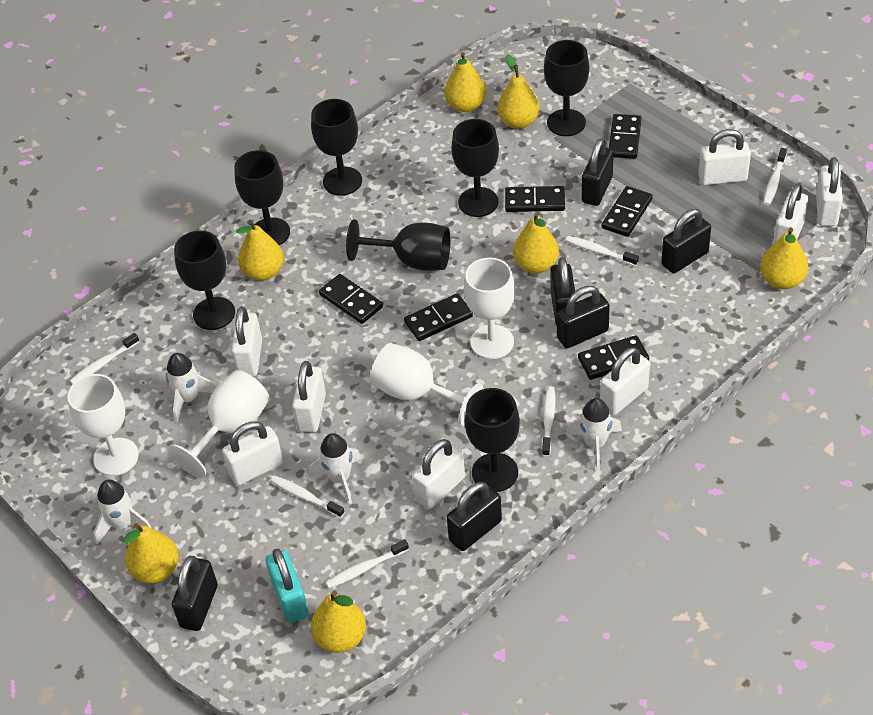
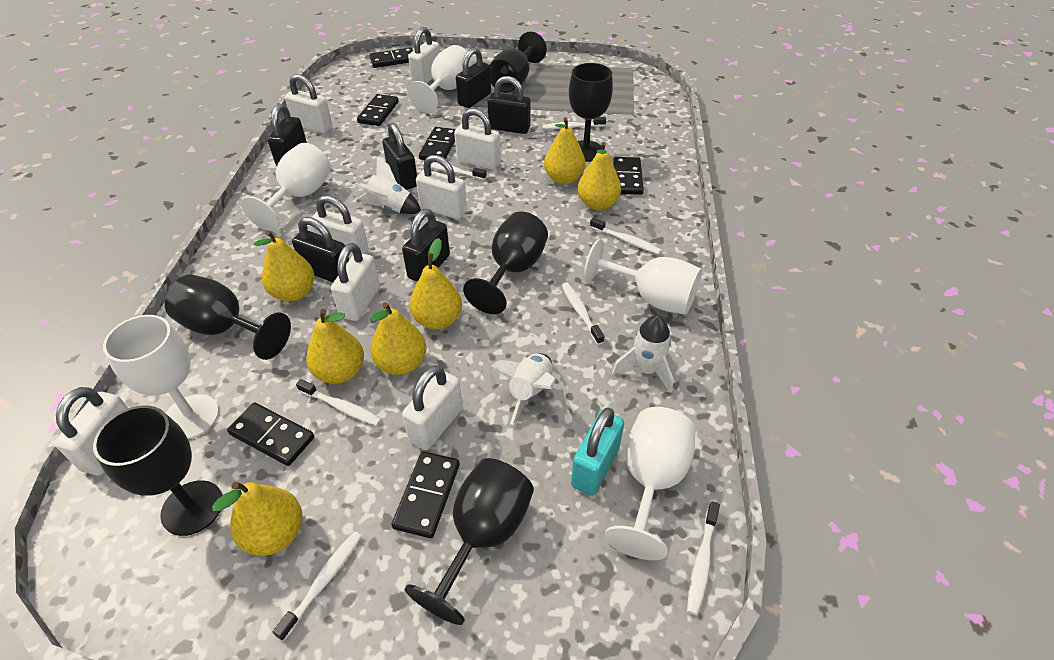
black goblet: [174,230,235,330] [234,150,290,245] [311,99,362,196] [346,219,450,271] [451,119,499,217] [465,388,520,492] [544,40,589,136] = 7 -> [93,405,223,536] [165,274,291,360] [405,458,534,625] [463,212,548,314] [490,32,547,93] [569,63,613,162] = 6
white goblet: [68,374,139,476] [168,370,269,478] [370,343,483,426] [464,258,515,359] = 4 -> [103,315,219,439] [241,143,331,231] [408,45,473,113] [584,239,702,315] [604,407,695,560] = 5
white rocket: [93,480,152,544] [166,353,217,422] [308,433,361,504] [566,398,622,471] = 4 -> [354,156,421,214] [489,353,556,425] [612,315,673,393] = 3
white toothbrush: [70,333,140,385] [270,476,345,518] [326,539,409,588] [542,386,555,457] [565,236,639,266] [763,148,787,205] = 6 -> [273,531,362,641] [296,379,381,426] [422,161,487,180] [542,117,606,130] [562,283,605,345] [590,217,661,254] [687,501,720,615] = 7

